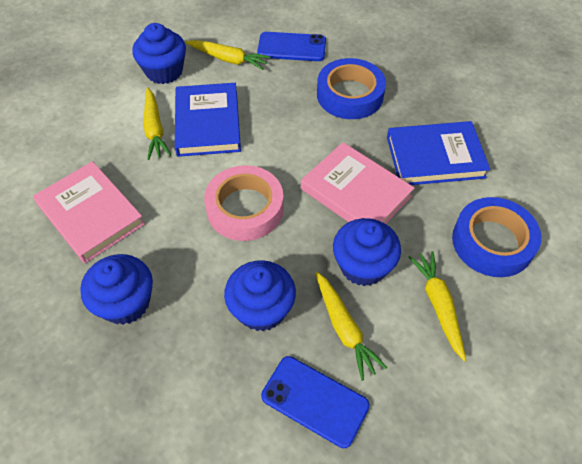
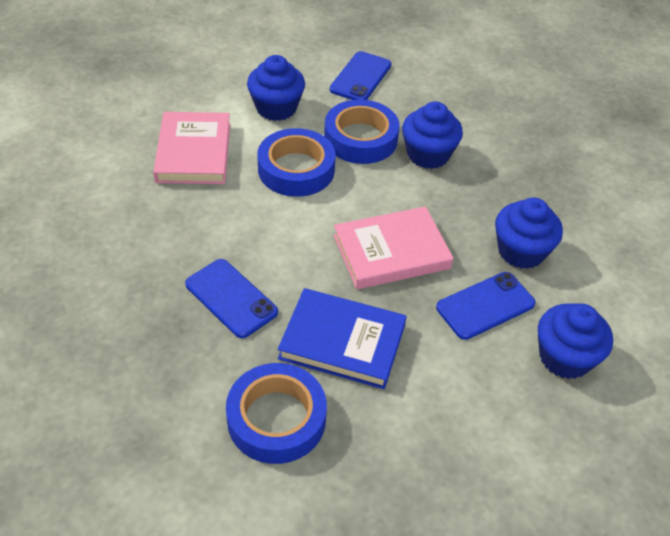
blue book: [175,83,241,157] [387,121,490,185] = 2 -> [278,288,407,389] = 1
blue phone: [257,32,326,61] [261,356,370,448] = 2 -> [185,259,278,338] [330,51,392,100] [436,272,536,340] = 3
blue tape: [317,58,386,119] [452,197,541,277] = 2 -> [226,363,327,464] [258,128,336,197] [324,99,400,164] = 3
pink tape: [204,165,284,241] = 1 -> none = 0
yellow carrot: [143,87,171,160] [185,40,271,70] [315,271,387,381] [409,251,466,362] = 4 -> none = 0

